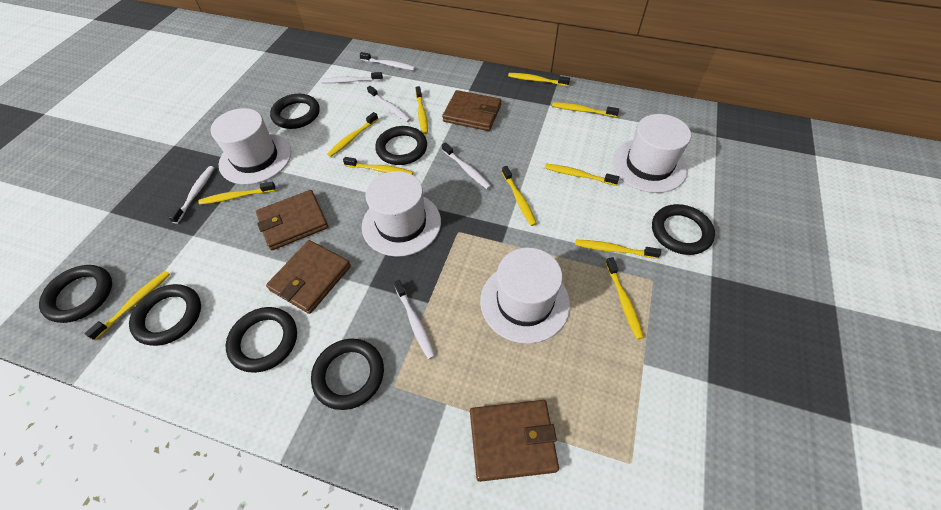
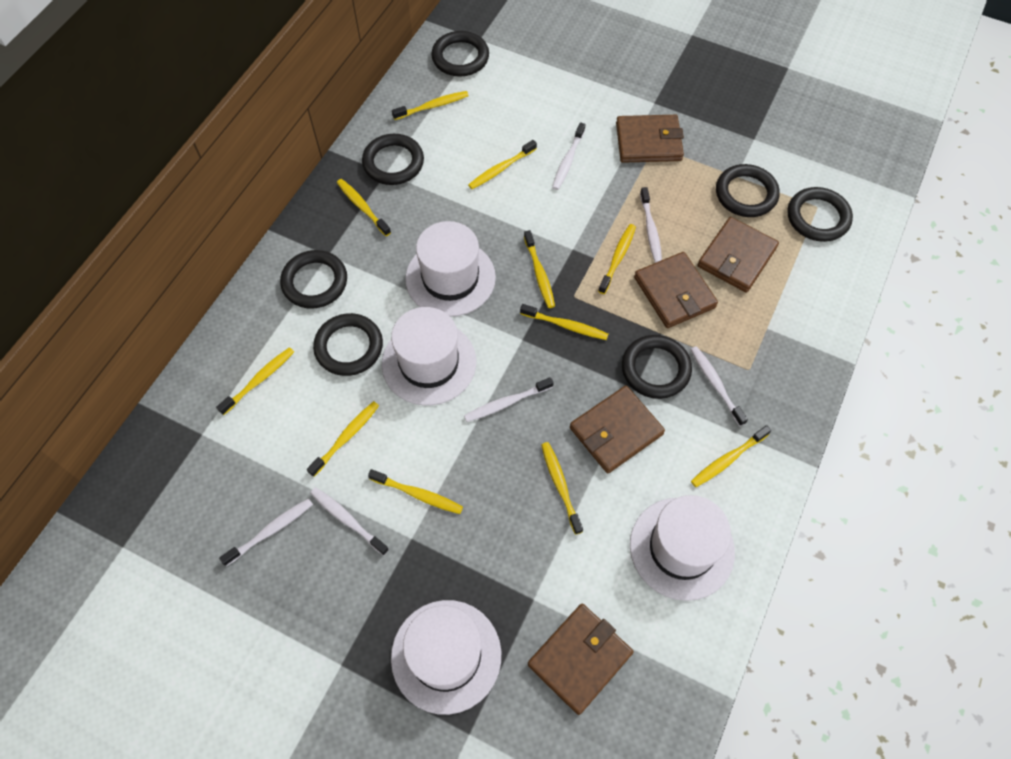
brown wallet: [256,190,328,250] [266,240,351,314] [442,90,502,131] [470,400,559,482] = 4 -> [528,604,633,715] [570,386,665,473] [616,115,684,163] [634,252,718,328] [698,217,779,292] = 5

